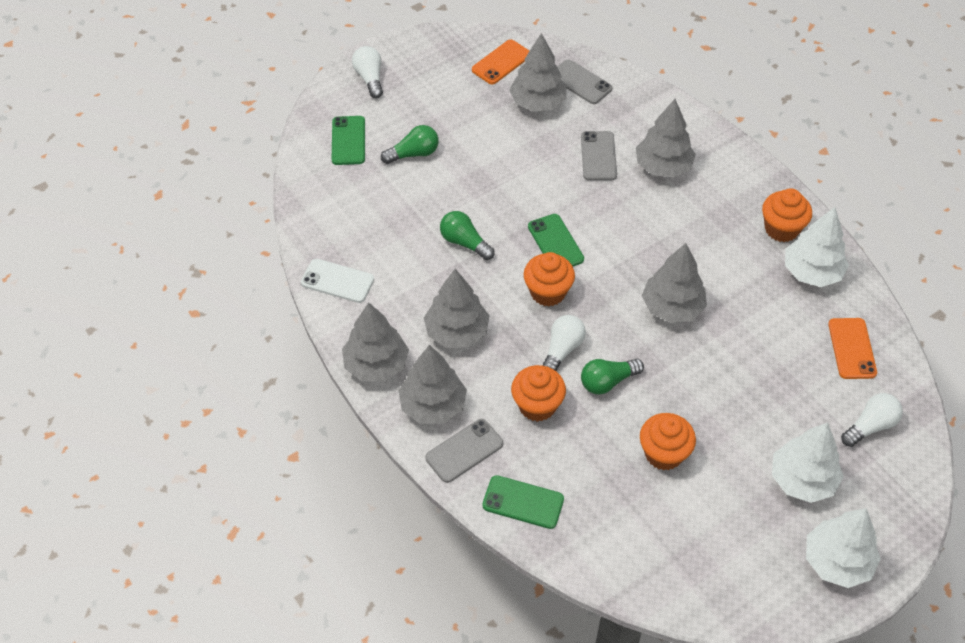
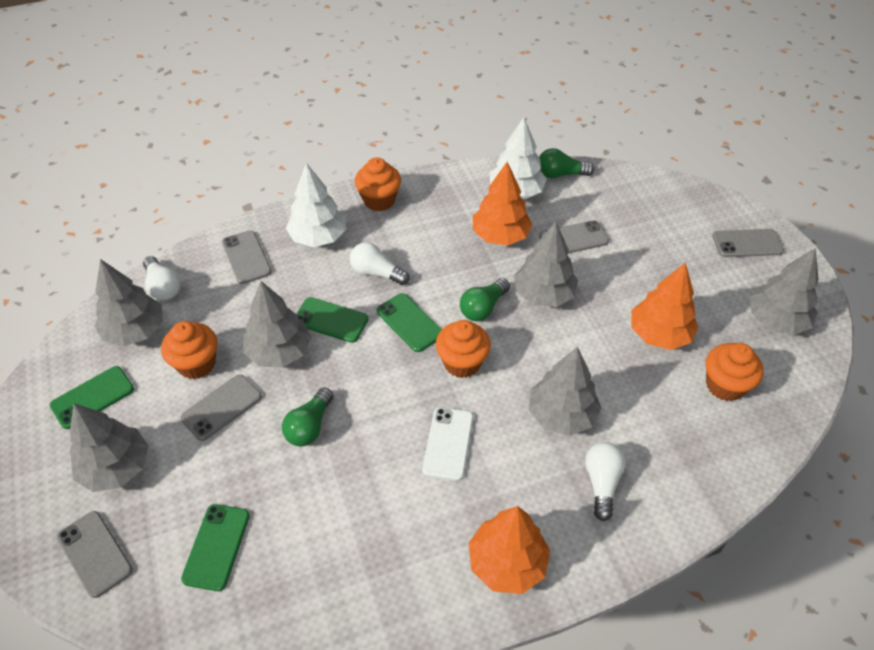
green phone: [332,116,365,165] [482,475,564,529] [528,214,584,266] = 3 -> [50,366,134,429] [181,504,250,591] [296,297,368,343] [377,293,442,352] = 4
grey phone: [425,419,503,483] [557,59,612,104] [581,131,617,181] = 3 -> [57,511,133,598] [180,375,262,441] [222,230,271,284] [539,220,609,253] [712,229,784,257] = 5
orange phone: [472,40,529,84] [828,318,877,379] = 2 -> none = 0
orange tree: none = 0 -> [468,506,550,594] [473,162,532,246] [631,262,699,350] = 3
white tree: [772,423,844,503] [785,207,849,287] [806,508,881,588] = 3 -> [286,163,346,247] [489,117,547,199] = 2

